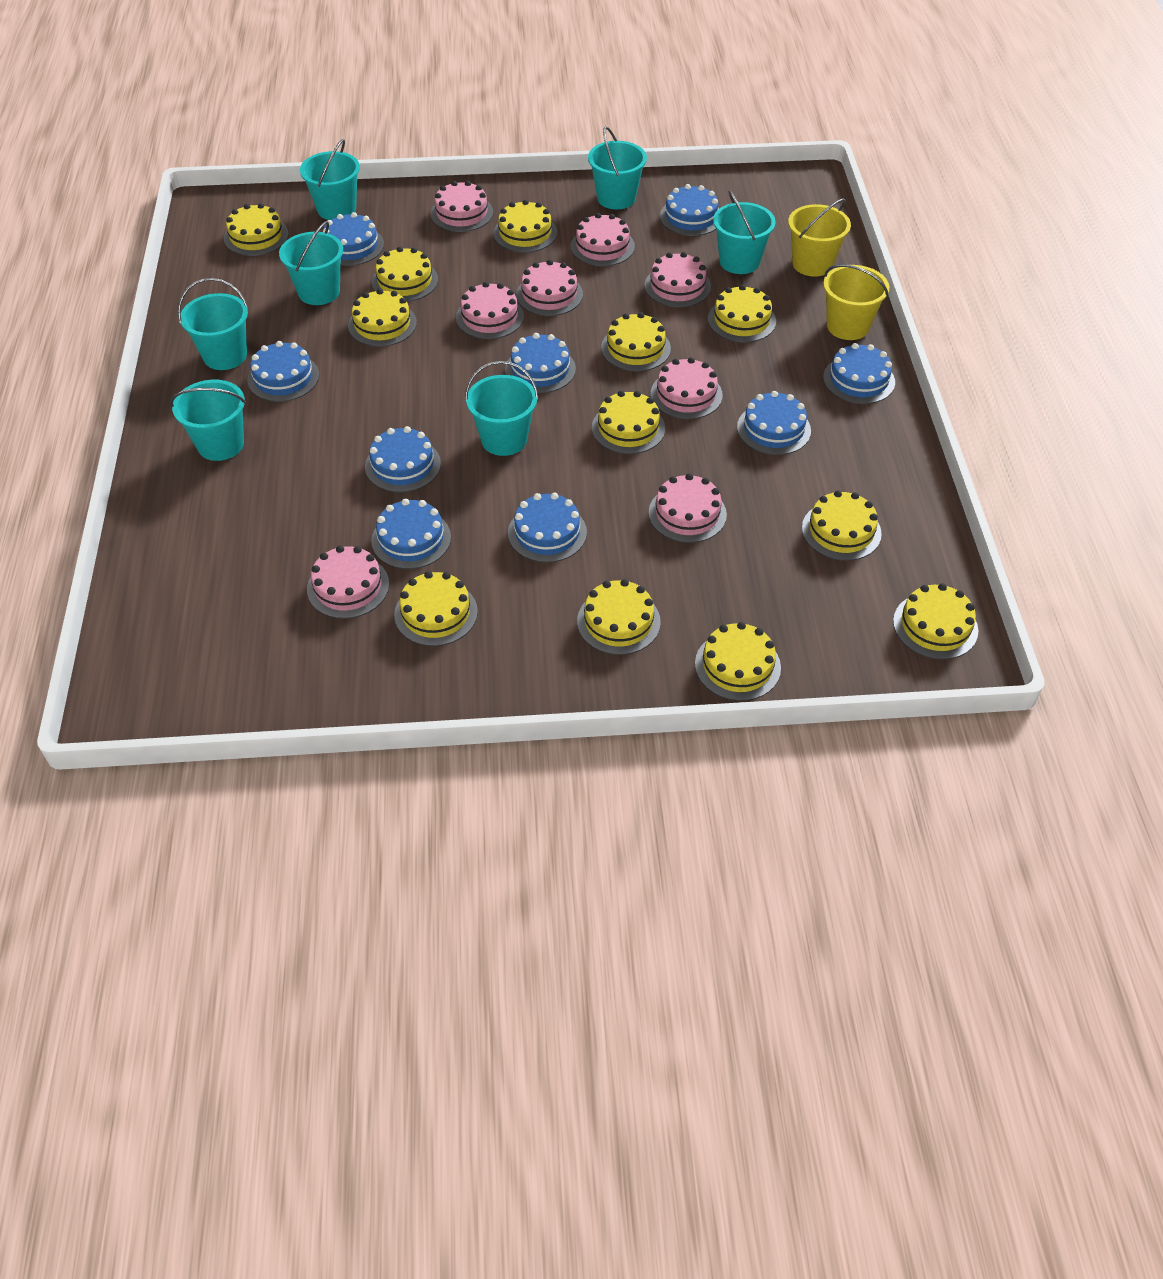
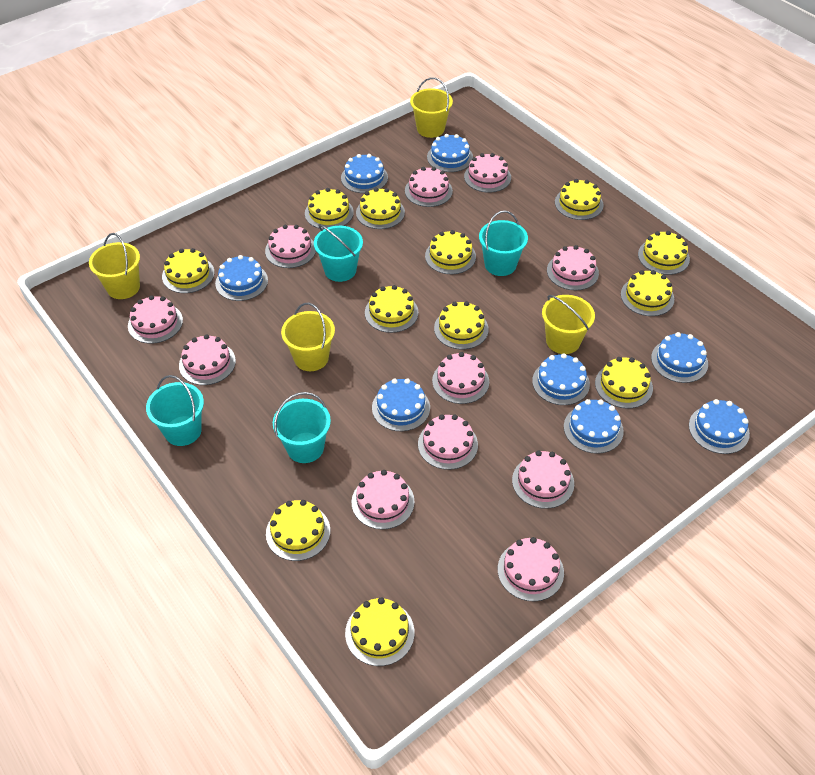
blue cake: [247,341,319,402] [323,212,384,266] [365,426,441,493] [371,499,451,569] [505,333,576,393] [508,493,587,563] [660,184,719,236] [737,391,811,455] [823,343,895,404] = 9 -> [215,255,268,301] [341,154,388,193] [372,378,430,431] [427,134,473,172] [532,353,590,405] [564,399,624,454] [651,332,708,383] [689,399,750,454] = 8
pink cake: [307,545,389,619] [430,181,493,232] [456,282,524,339] [516,260,583,316] [571,213,635,266] [645,252,711,307] [649,473,727,543] [651,357,723,419] = 8 -> [128,295,183,344] [179,334,236,385] [265,225,316,268] [352,470,415,530] [405,167,453,207] [418,414,478,470] [432,352,489,404] [464,153,511,193] [498,537,564,601] [512,451,574,509] [547,245,599,290] = 11
turquoise bucket: [170,380,246,461] [178,278,248,370] [279,221,343,305] [300,139,360,220] [465,361,539,456] [588,126,647,209] [713,191,776,274] = 7 -> [146,375,204,446] [273,392,331,463] [314,225,363,282] [479,210,528,276] = 4
yellow bucket: [788,198,851,277] [823,264,889,340] = 2 -> [89,233,140,299] [281,303,335,371] [410,77,453,138] [542,295,595,354] = 4

